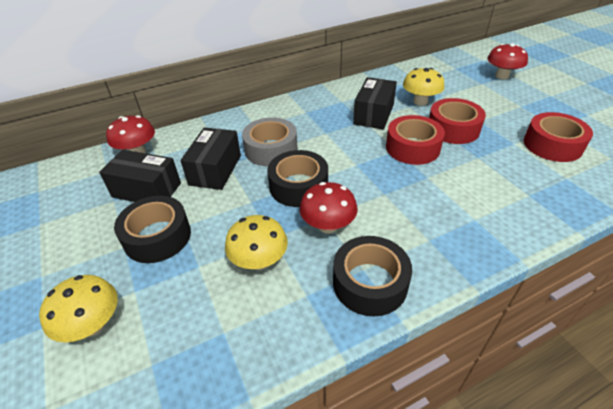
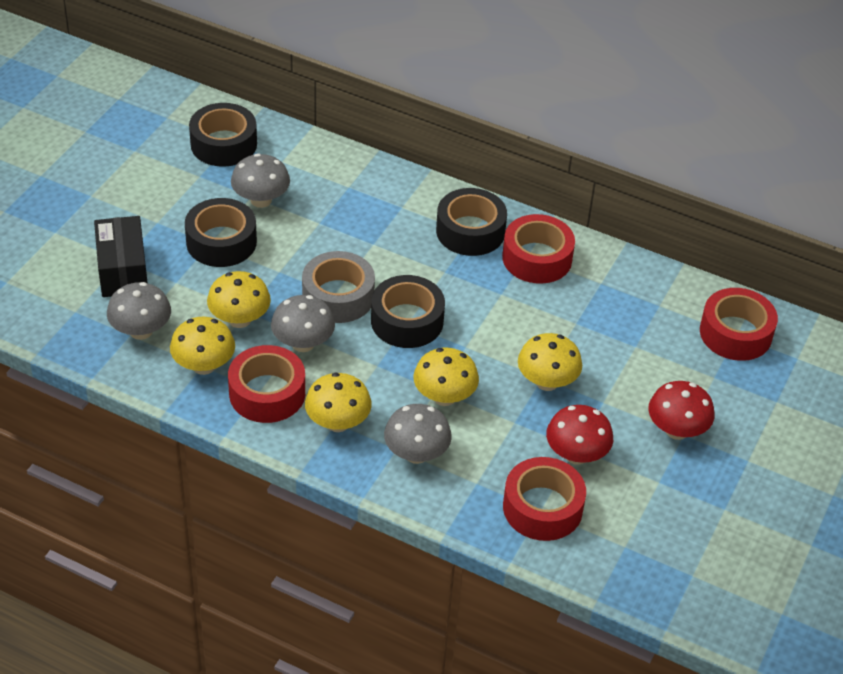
black box: [99,150,181,202] [180,127,241,190] [353,77,397,130] = 3 -> [94,216,148,297] = 1
black tape: [114,196,191,263] [267,150,328,207] [333,236,412,316] = 3 -> [185,198,257,267] [189,103,257,167] [371,275,445,348] [436,188,507,256] = 4
grey mushroom: none = 0 -> [107,282,171,340] [231,153,290,208] [271,295,335,352] [384,404,452,464] = 4
red mushroom: [106,115,155,153] [300,182,358,234] [487,43,528,79] = 3 -> [546,405,613,464] [648,381,715,440] = 2
red tape: [386,115,445,165] [429,98,486,144] [524,112,593,162] = 3 -> [228,345,305,423] [502,214,575,284] [503,457,586,541] [700,288,778,361] = 4
yellow mushroom: [39,275,118,342] [225,215,288,270] [403,68,445,106] = 3 -> [170,317,235,375] [207,271,271,328] [305,373,372,432] [413,348,479,406] [518,333,582,391] = 5

